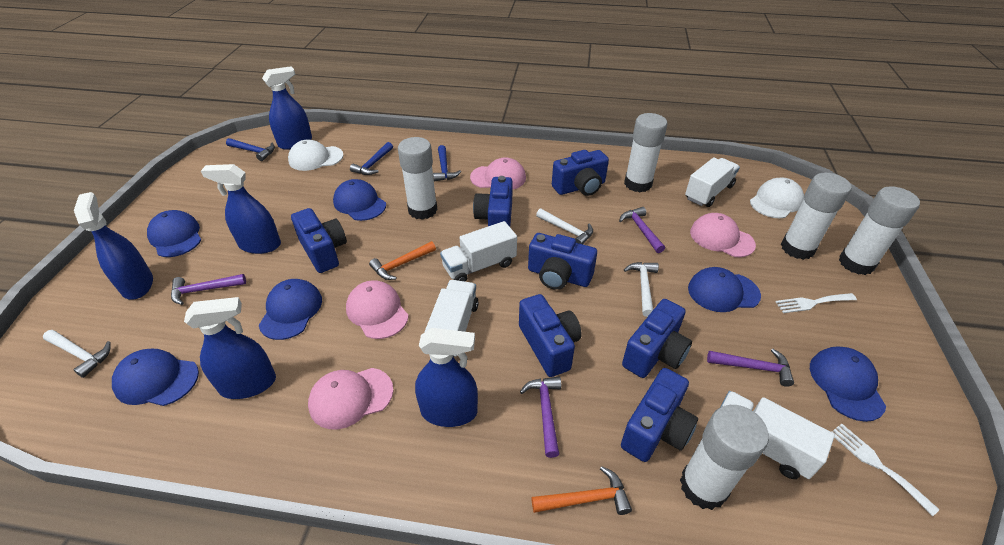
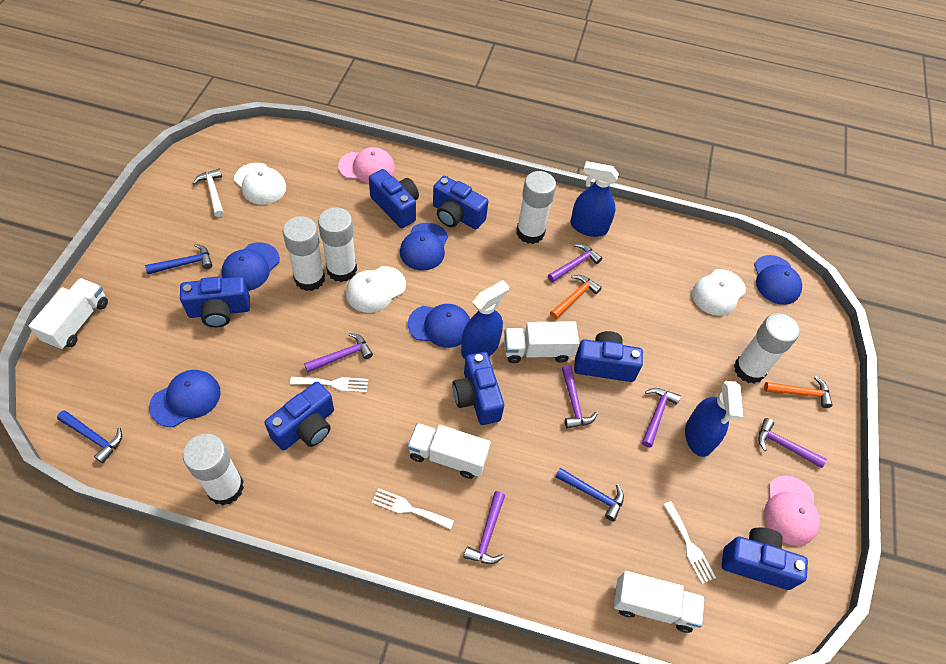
blue cap: [112,349,199,406] [147,210,201,257] [259,279,322,340] [333,179,386,221] [688,267,761,312] [810,346,886,422] = 6 -> [149,370,221,427] [221,242,280,291] [400,223,448,271] [408,304,470,348] [754,255,802,305] = 5
blue spray bottle: [74,192,153,300] [184,297,276,399] [201,164,281,254] [262,66,312,150] [415,328,478,427] = 5 -> [461,280,509,359] [570,161,619,237] [685,381,743,457] = 3
pink cap: [308,368,393,430] [346,280,409,339] [470,157,526,190] [690,213,756,257] = 4 -> [338,147,395,183] [764,476,820,546] = 2
purple hammer: [171,274,246,305] [520,377,561,458] [619,207,665,253] [707,349,794,387] = 4 -> [304,333,373,373] [464,491,505,564] [548,244,602,283] [562,365,598,429] [642,388,681,447] [758,418,827,468] = 6
white cap: [288,139,343,171] [750,178,804,218] = 2 -> [234,163,286,205] [346,266,406,313] [692,269,746,316] = 3
white fork: [775,293,857,313] [832,424,940,516] = 2 -> [290,377,368,392] [372,488,454,529] [663,501,716,584] = 3
white hammer: [43,330,111,378] [536,208,593,244] [624,262,659,317] = 3 -> [193,169,224,217] = 1

